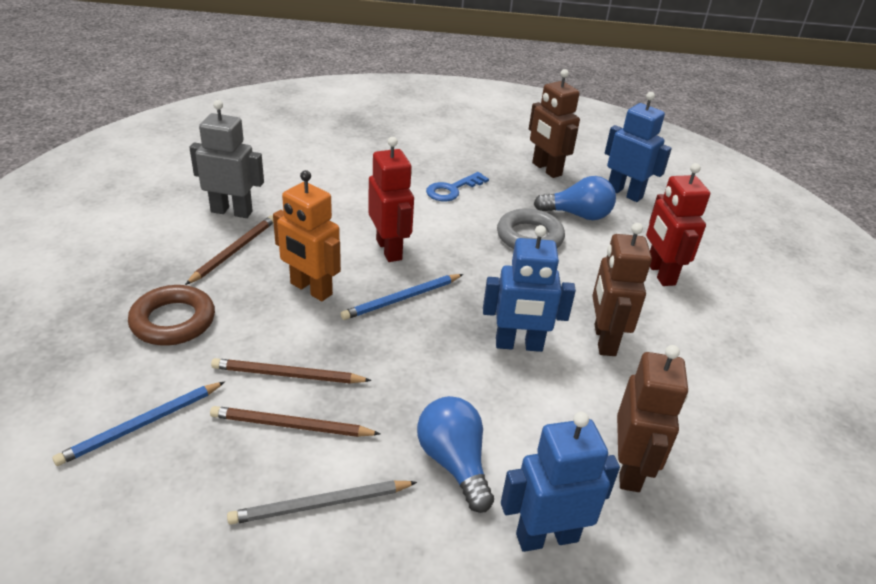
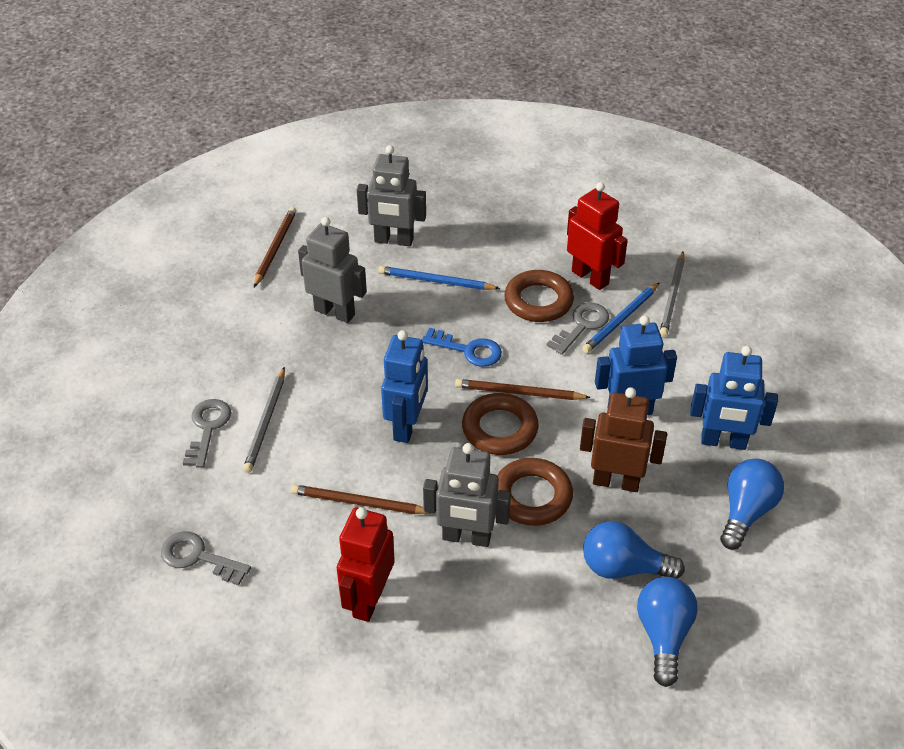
blue light bulb: [417,396,494,513] [534,176,616,220] = 2 -> [583,521,685,579] [637,577,698,687] [720,459,784,550] = 3
brown ring: [128,285,215,346] = 1 -> [462,393,539,455] [497,458,573,526] [504,270,574,322] = 3
brown robot: [529,69,580,178] [592,223,652,356] [617,345,688,492] = 3 -> [580,387,667,492] = 1
grey key: none = 0 -> [161,532,251,586] [183,399,231,468] [546,302,609,355] = 3
grey pencil: [227,480,417,525] = 1 -> [243,367,285,473] [660,252,685,336] = 2
grey ring: [497,208,565,249] = 1 -> none = 0
grey robot: [189,100,264,218] = 1 -> [298,217,367,323] [357,145,426,246] [423,443,511,547] = 3
orange robot: [273,170,341,301] = 1 -> none = 0

